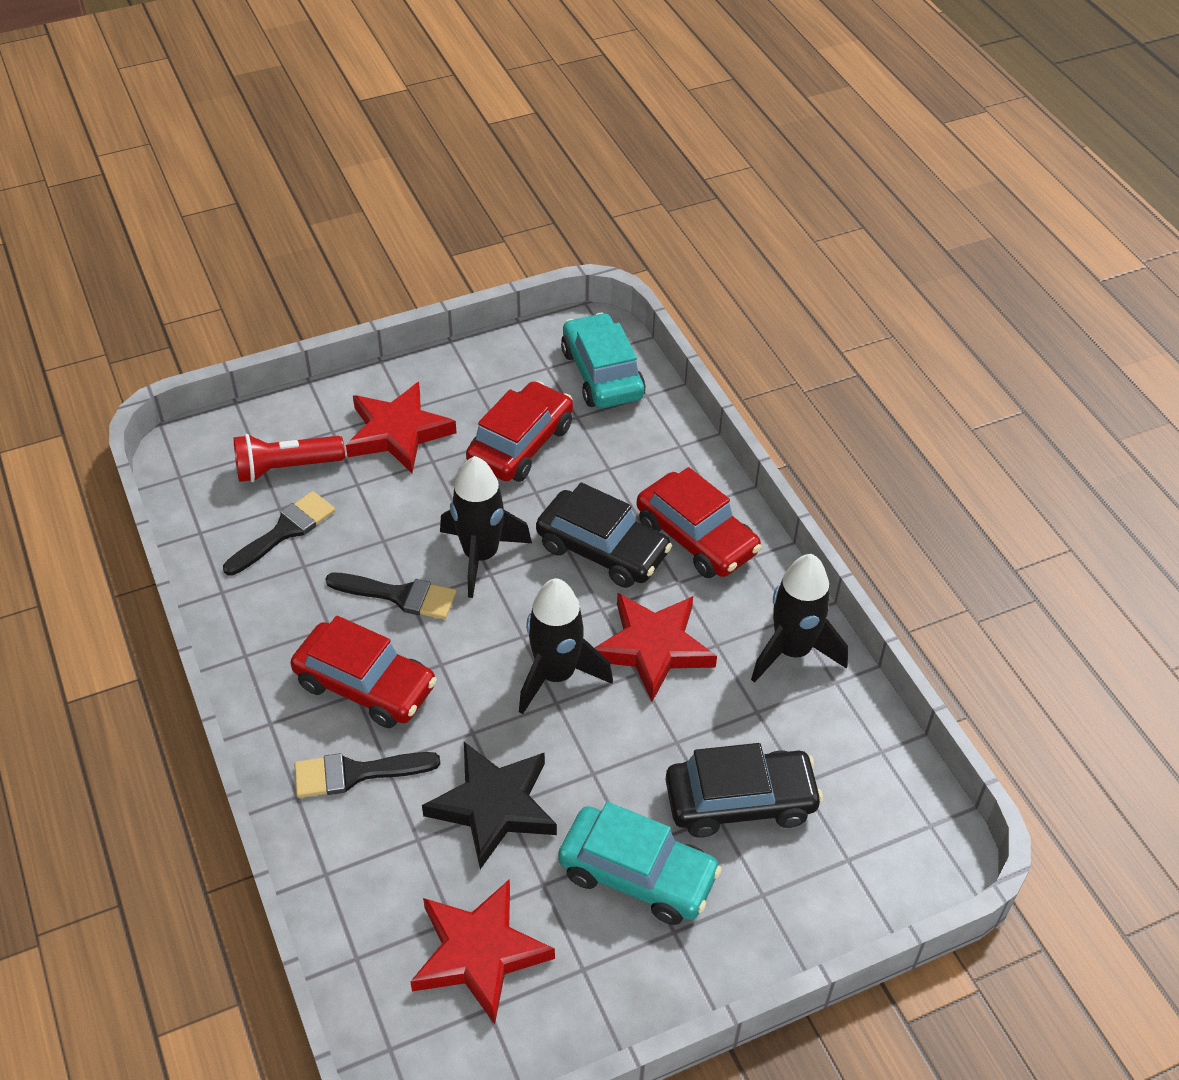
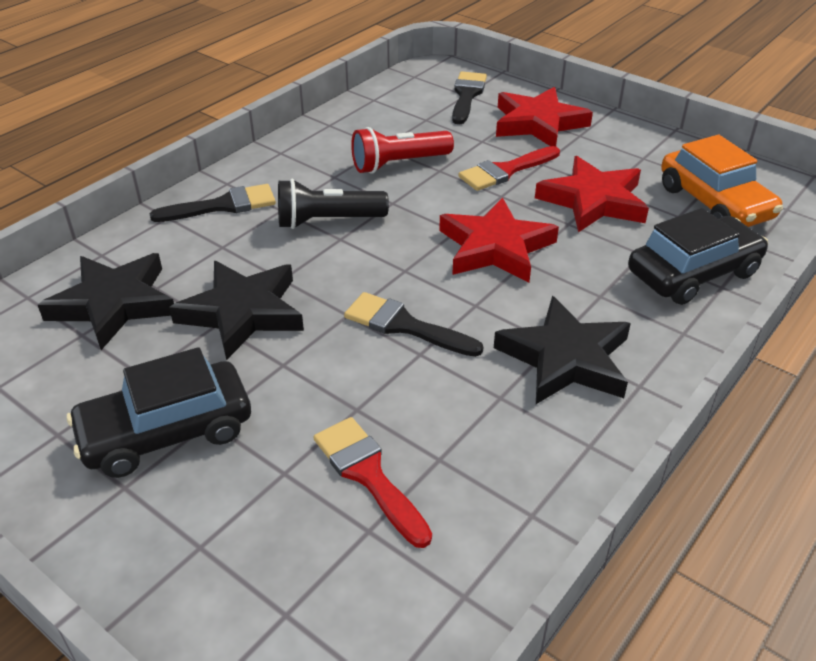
black flashlight: none = 0 -> [278,179,389,229] = 1
black rocket: [440,456,532,598] [519,578,613,714] [751,554,848,683] = 3 -> none = 0
black star: [422,742,557,869] = 1 -> [38,253,174,350] [169,261,304,360] [494,296,631,404] = 3
orange car: none = 0 -> [661,135,783,227] = 1
red brush: none = 0 -> [314,417,432,548] [458,146,560,191] = 2
red car: [290,616,437,728] [466,381,573,482] [637,467,762,578] = 3 -> none = 0
turquoise car: [558,802,722,925] [561,313,646,408] = 2 -> none = 0

